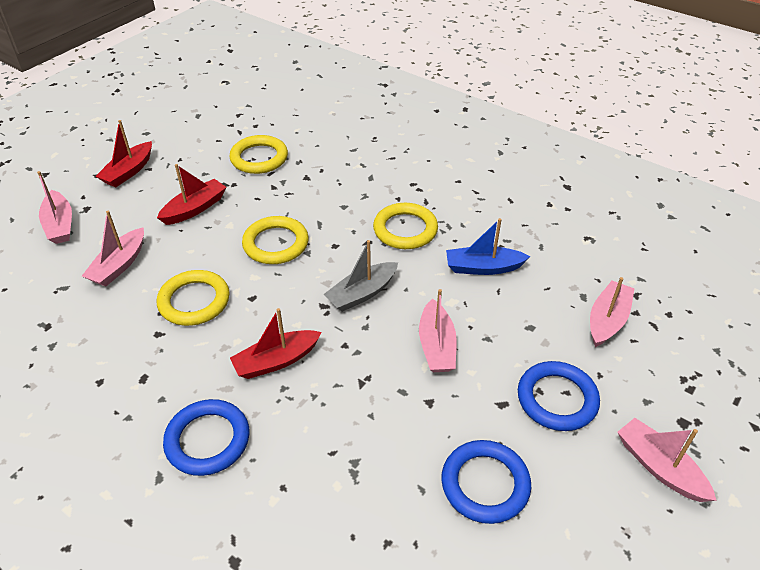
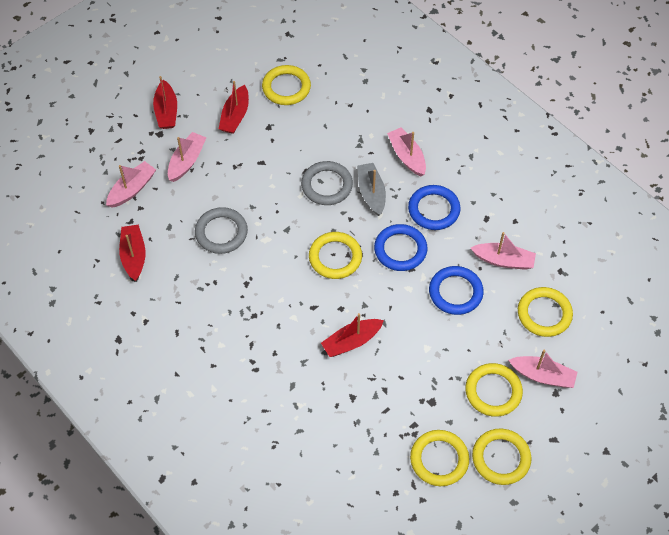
blue boat: [446,218,530,275] = 1 -> none = 0
grey ring: none = 0 -> [195,207,248,254] [301,161,353,205] = 2
red boat: [95,120,152,187] [157,164,226,225] [230,308,322,379] = 3 -> [119,224,146,281] [153,76,177,129] [219,81,249,134] [321,313,384,357] = 4
yellow ring: [157,270,230,326] [230,135,288,174] [242,216,309,264] [373,203,438,249] = 4 -> [262,65,311,105] [309,232,362,279] [410,430,469,486] [465,363,523,417] [472,428,531,485] [518,287,573,337] = 6

